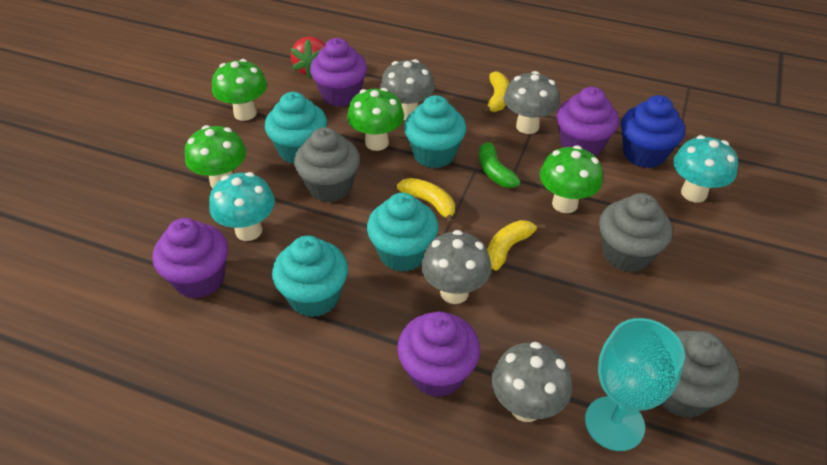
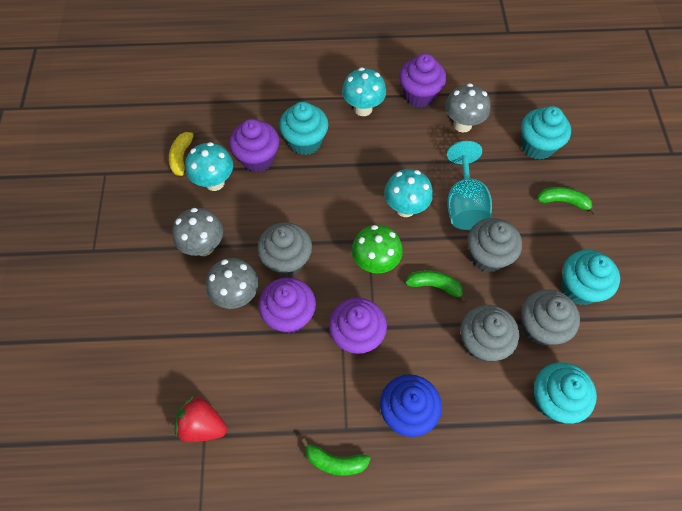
green banana: [479,137,520,188] = 1 -> [301,438,370,476] [405,270,467,303] [537,187,597,214] = 3
green mushroom: [185,125,246,188] [212,59,267,121] [347,88,404,151] [540,146,603,213] = 4 -> [352,225,403,274] = 1
grey cupcake: [294,127,360,202] [599,193,672,272] [662,331,739,418] = 3 -> [257,222,312,277] [460,305,519,361] [467,218,522,272] [521,289,580,346] = 4
grey mushroom: [380,59,435,120] [421,230,491,304] [491,342,572,422] [504,71,560,134] = 4 -> [172,208,223,256] [206,258,259,309] [445,83,491,133] = 3
turquoise mushroom: [209,172,275,241] [673,135,738,202] = 2 -> [185,142,233,191] [342,67,386,116] [384,169,433,217] = 3
yellow banana: [397,178,455,225] [482,71,509,114] [487,220,545,271] = 3 -> [169,129,199,176] = 1

